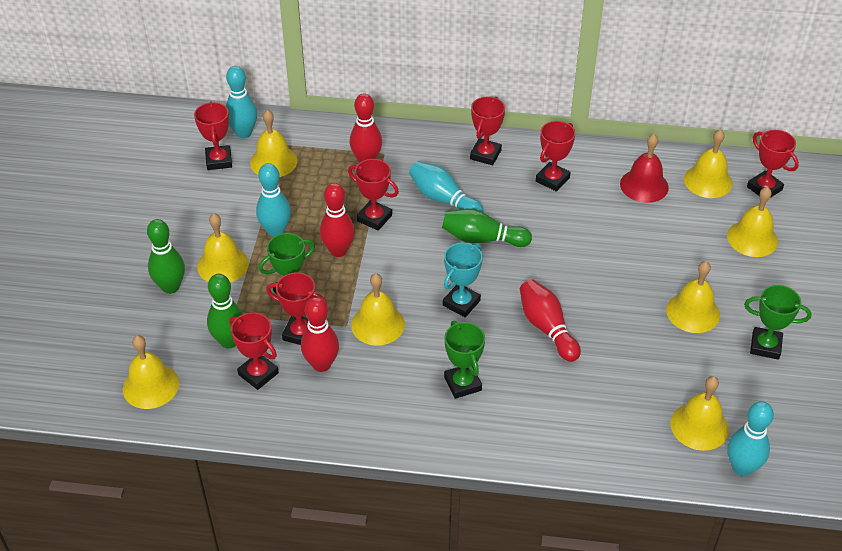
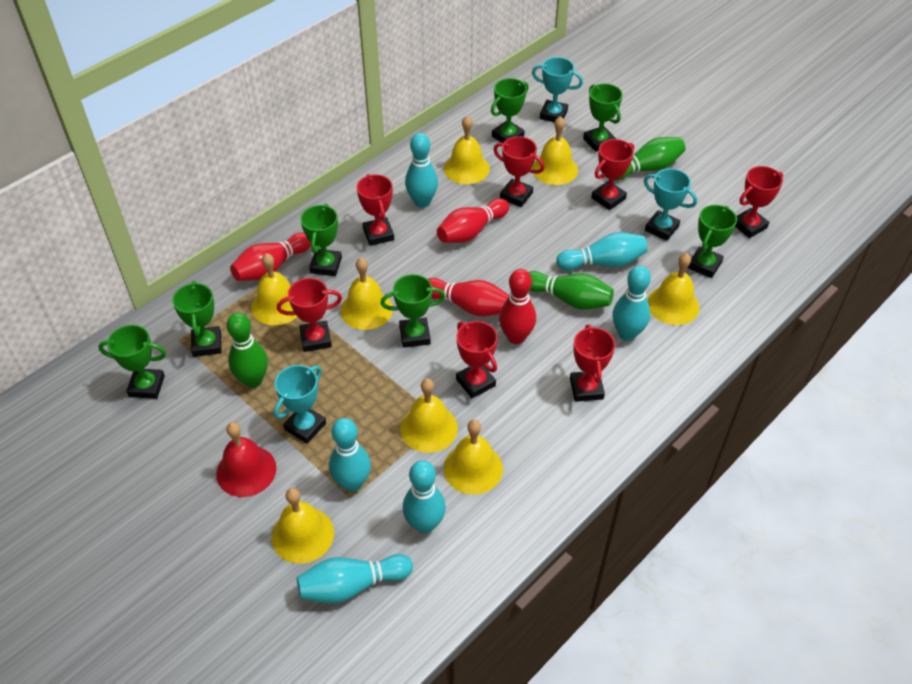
green trophy: [259,233,315,295] [444,321,485,399] [744,285,812,360] = 3 -> [98,325,166,399] [172,281,222,357] [300,204,342,276] [381,274,446,348] [491,78,529,143] [583,83,623,152] [688,205,737,278] = 7
turquoise bowling pin: [226,66,257,138] [256,163,291,237] [409,161,484,212] [727,401,774,476] = 4 -> [297,554,413,604] [329,418,371,492] [402,460,446,534] [405,133,438,208] [556,232,647,270] [612,266,651,341] = 6
turquoise trophy: [443,242,483,317] = 1 -> [274,365,326,444] [532,57,583,122] [644,168,697,241] = 3

